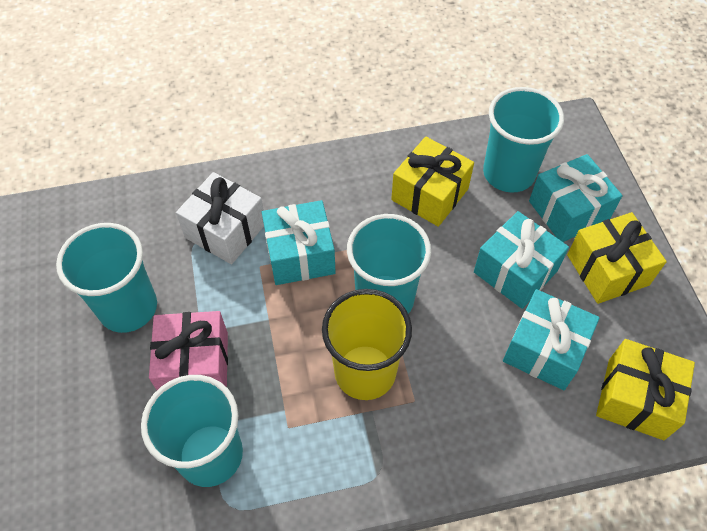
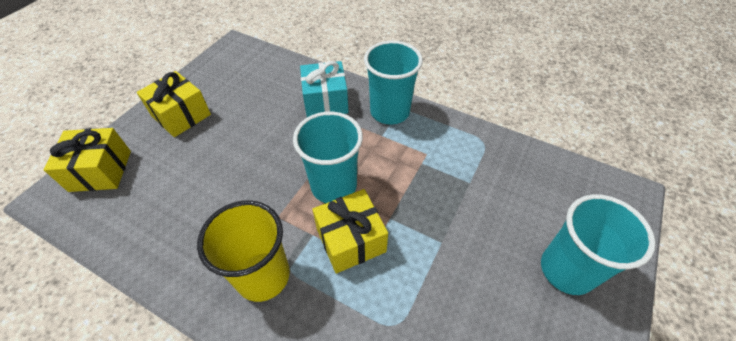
pink gift: [149,311,228,390] = 1 -> none = 0
turquoise cup: [56,223,157,333] [141,375,243,487] [347,214,431,314] [483,87,564,192] = 4 -> [293,112,363,203] [364,41,423,125] [541,194,656,295] = 3
turquoise gift: [262,200,336,285] [474,211,569,309] [503,289,600,390] [529,154,623,242] = 4 -> [300,61,349,117] = 1
white gift: [176,172,264,264] = 1 -> none = 0

